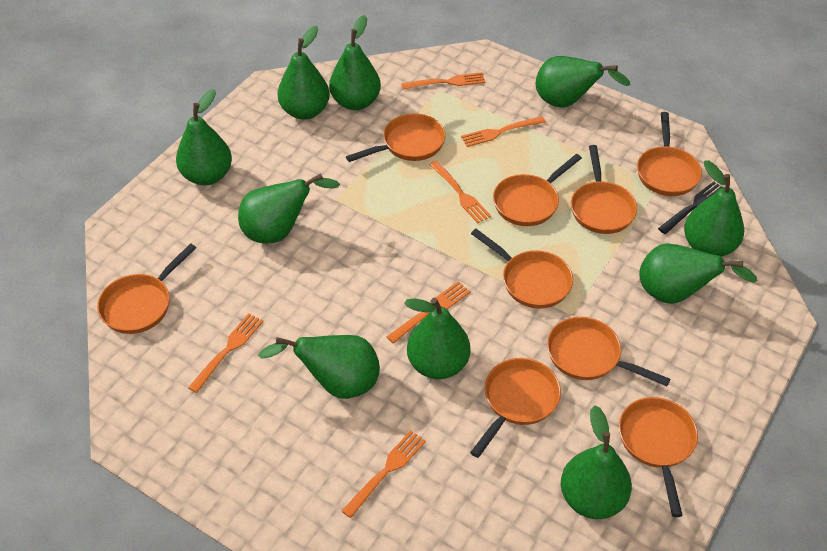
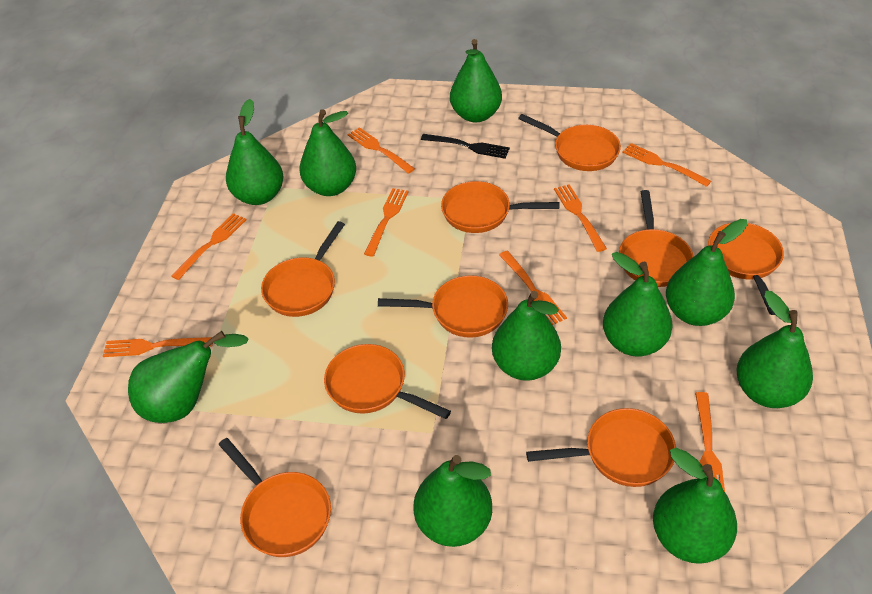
orange fork: [188,313,263,393] [342,430,426,518] [387,281,470,344] [401,72,485,89] [429,161,491,223] [461,116,546,147] = 6 -> [103,337,213,357] [171,213,246,280] [348,127,415,174] [364,188,409,257] [499,251,567,325] [554,184,607,252] [622,143,711,187] [695,392,725,492] = 8

